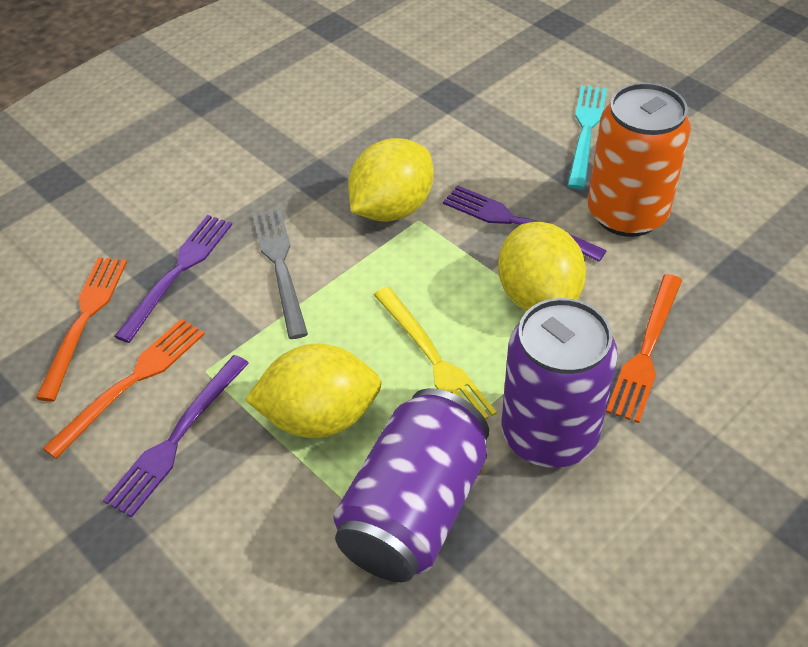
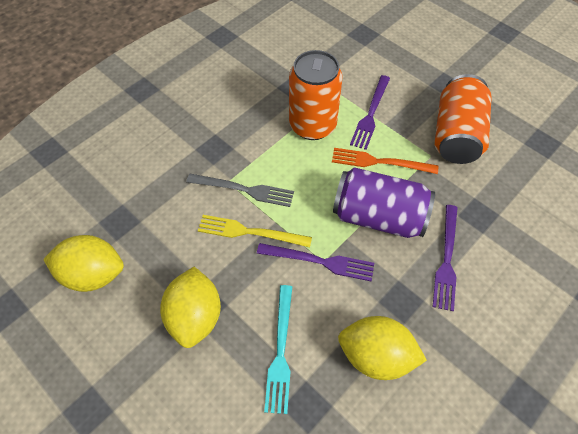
orange can: [588,83,691,237] = 1 -> [289,50,343,140] [435,74,492,164] = 2
orange fork: [36,257,127,402] [43,319,205,459] [606,274,682,423] = 3 -> [332,148,438,174] = 1
purple can: [333,388,489,582] [502,298,618,468] = 2 -> [333,167,435,238] = 1

